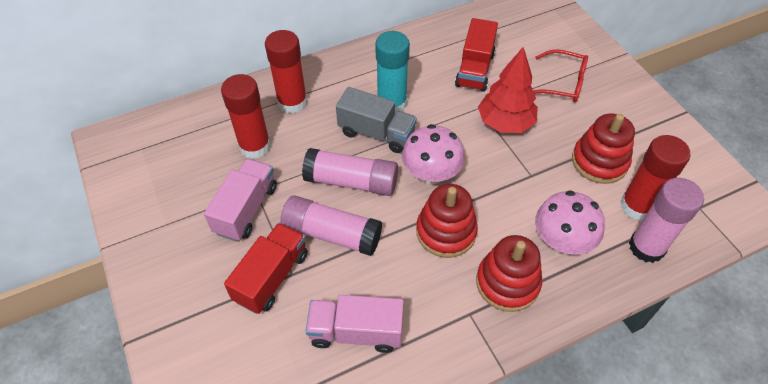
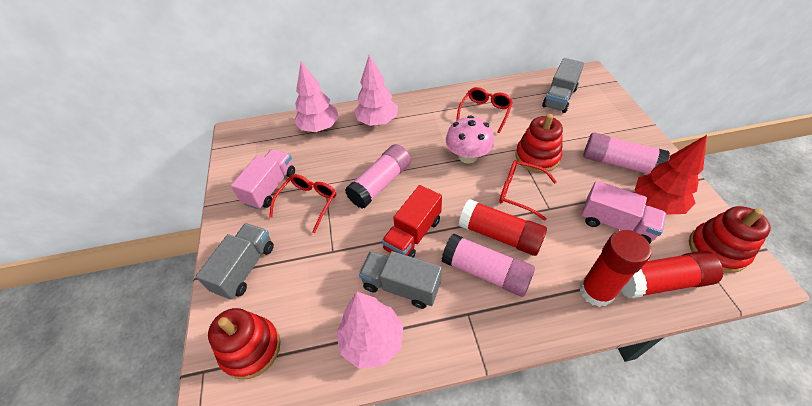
grey truck: [336,87,417,153] = 1 -> [196,223,274,300] [359,251,442,309] [542,58,584,113] = 3
pink mushroom: [402,124,465,184] [535,190,605,255] = 2 -> [446,115,494,163] = 1
pink tree: none = 0 -> [294,62,339,132] [336,292,403,369] [354,55,398,126] = 3
red glasses: [533,49,588,102] = 1 -> [269,174,336,233] [456,87,513,133] [499,160,557,220] = 3
red truck: [224,223,308,314] [455,18,498,92] = 2 -> [382,185,442,258] = 1
turquoise glue stick: [375,31,410,113] = 1 -> none = 0

